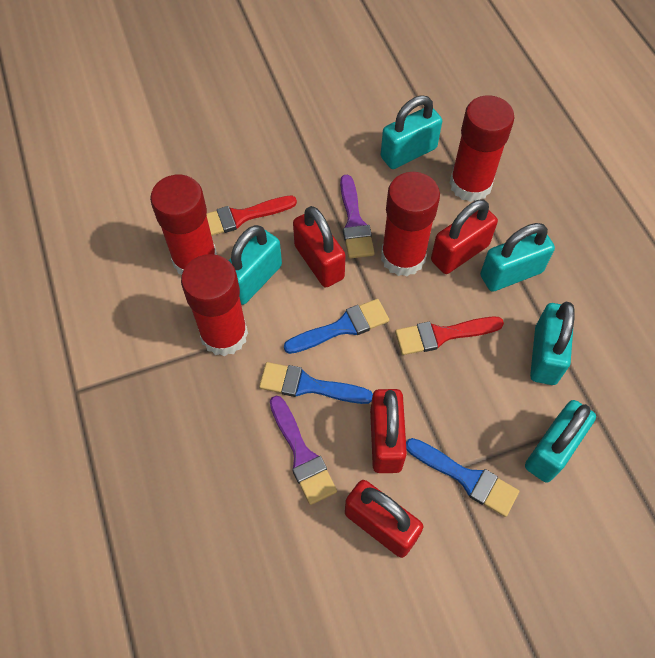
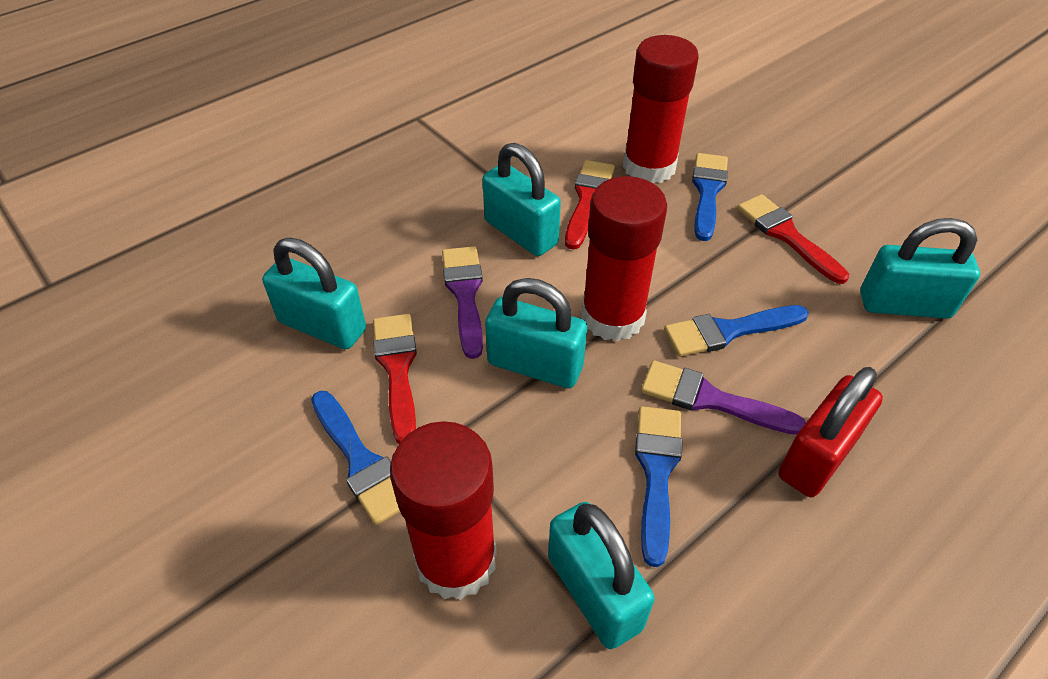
blue brush: [259,362,373,404] [284,299,389,354] [406,438,519,517] = 3 -> [311,391,400,525] [635,406,682,567] [664,305,809,357] [692,153,728,241] = 4
red brush: [207,196,297,236] [395,317,504,355] = 2 -> [373,314,417,443] [565,160,615,250] [737,194,849,284] = 3
red glue stick: [150,175,217,275] [181,254,248,356] [381,172,440,277] [450,95,514,202] = 4 -> [390,421,497,600] [581,176,667,342] [623,35,699,184] = 3
red padlock: [293,206,346,288] [345,480,423,558] [370,389,407,473] [431,199,498,274] = 4 -> [779,367,883,497] = 1

